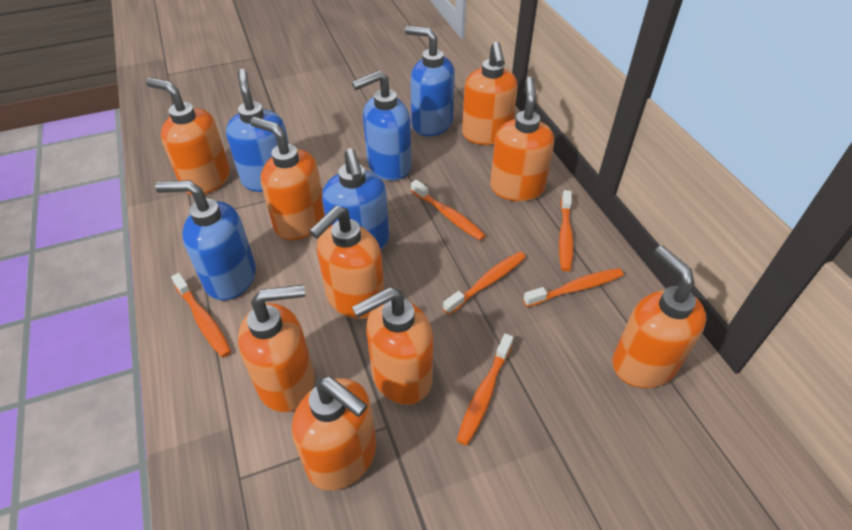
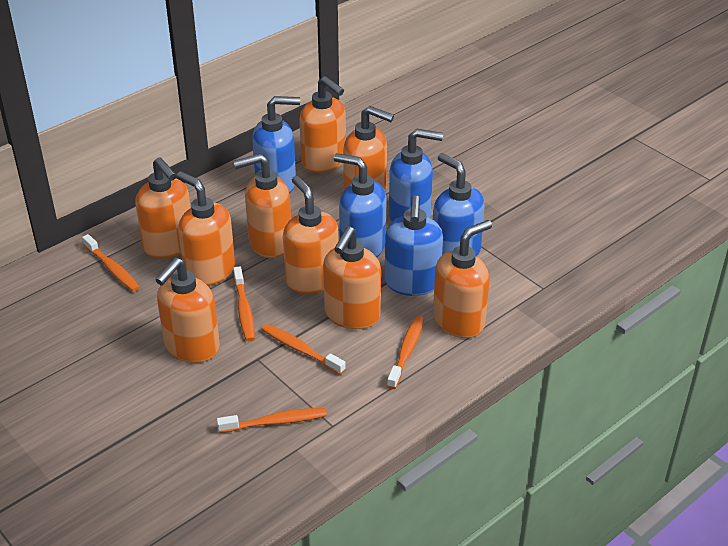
orange toothbrush: [171,273,231,358] [411,180,486,241] [443,251,526,315] [457,334,513,445] [523,268,624,307] [559,190,574,271] = 6 -> [82,234,140,292] [217,408,327,433] [233,266,255,341] [261,324,346,375] [387,315,424,389] = 5

